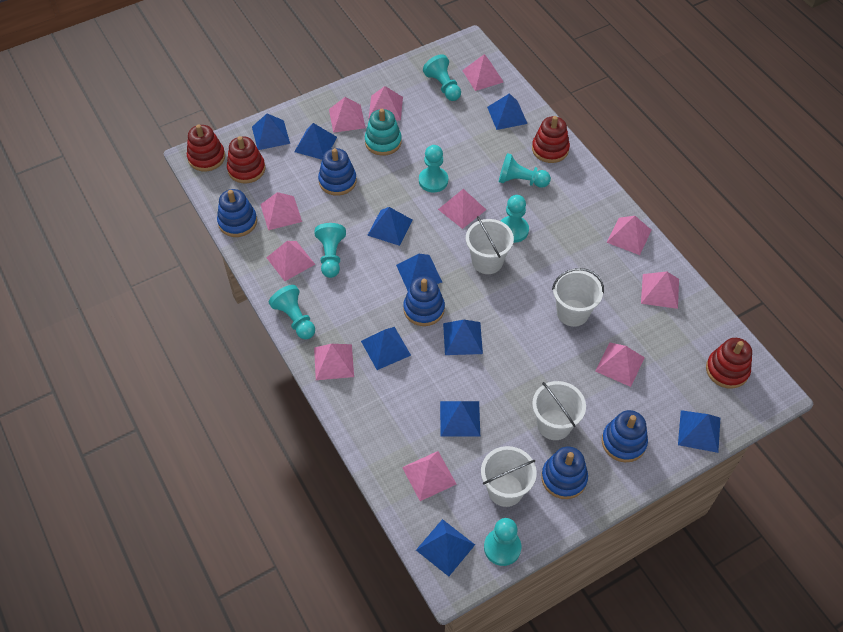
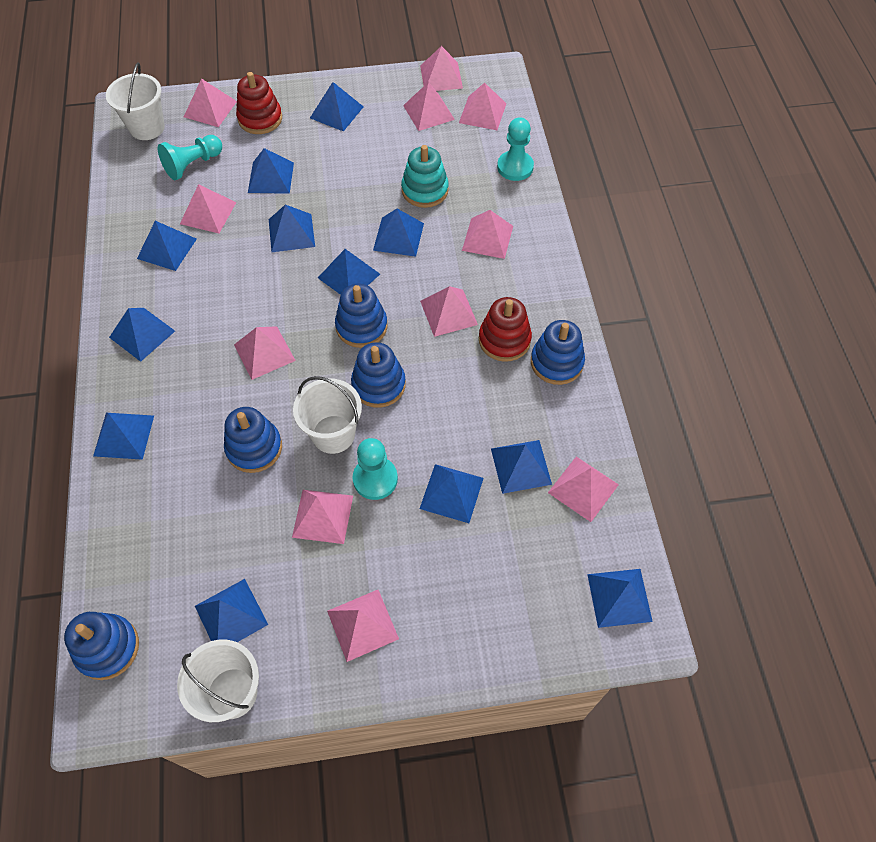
blue pyramid: [252,114,290,150] [294,123,337,160] [361,327,411,370] [367,207,413,246] [396,254,442,291] [416,519,475,576] [440,401,480,437] [443,320,483,355] [487,93,528,130] [678,410,720,453] = 10 -> [93,413,154,460] [109,308,175,362] [137,221,197,271] [195,579,268,642] [248,148,294,194] [269,205,315,252] [310,82,364,132] [318,249,380,295] [373,209,424,257] [420,464,484,523] [491,440,552,494] [587,569,653,628] = 12
red stacking toy: [187,124,225,172] [227,136,265,184] [532,116,570,163] [706,338,752,389] = 4 -> [236,72,282,134] [479,297,532,362] = 2
turquoise pawn: [269,285,315,339] [315,223,346,278] [419,145,448,193] [423,54,461,101] [484,518,521,566] [499,153,551,188] [501,195,529,243] = 7 -> [158,135,222,180] [353,438,398,500] [497,117,534,181] = 3
white bucket: [466,216,514,274] [481,446,537,507] [532,381,586,440] [552,268,604,327] = 4 -> [106,63,165,140] [177,640,259,722] [293,376,362,454] = 3

